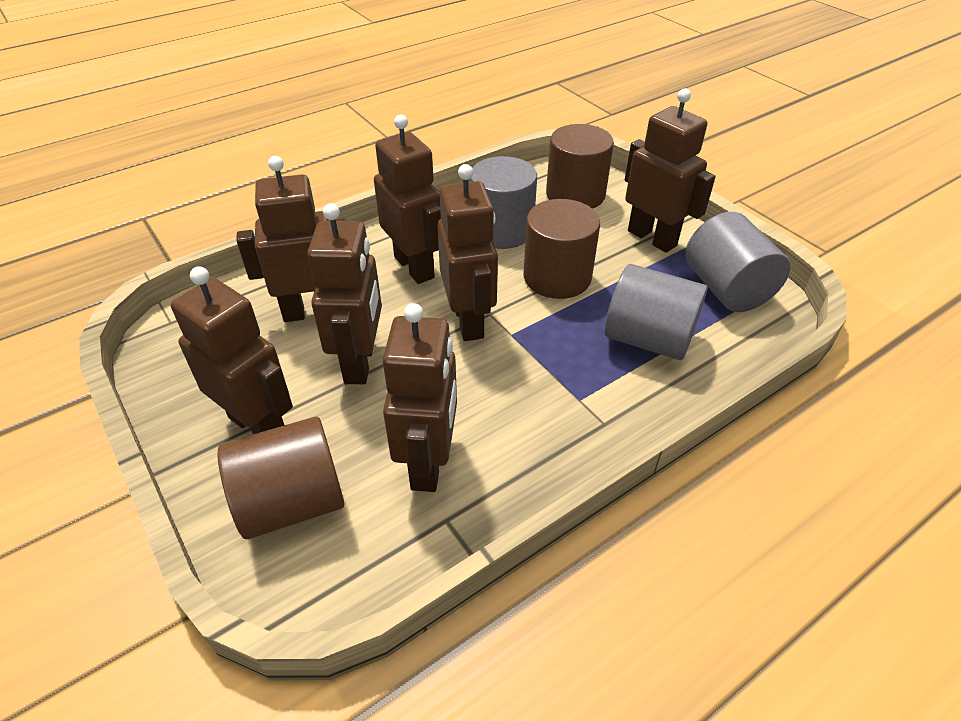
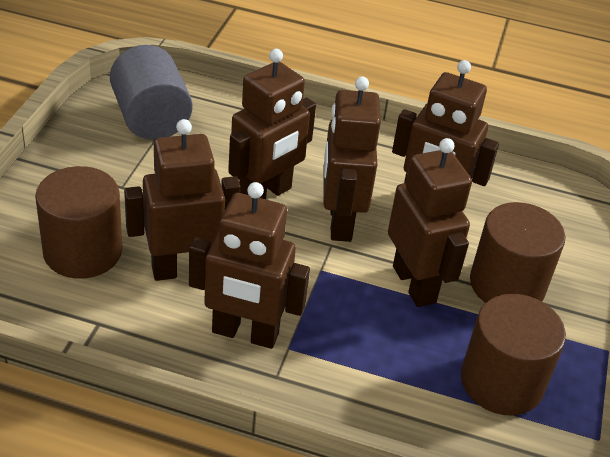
brown robot: [171,266,293,434] [236,156,347,322] [307,203,382,384] [374,115,441,284] [383,303,457,492] [437,164,498,341] [625,89,715,253] = 7 -> [124,119,240,281] [189,182,310,349] [228,49,316,199] [323,76,381,242] [388,138,472,307] [392,60,499,186] = 6
grey cylinder: [470,156,537,249] [605,264,708,360] [686,212,791,312] = 3 -> [110,45,193,140] = 1

